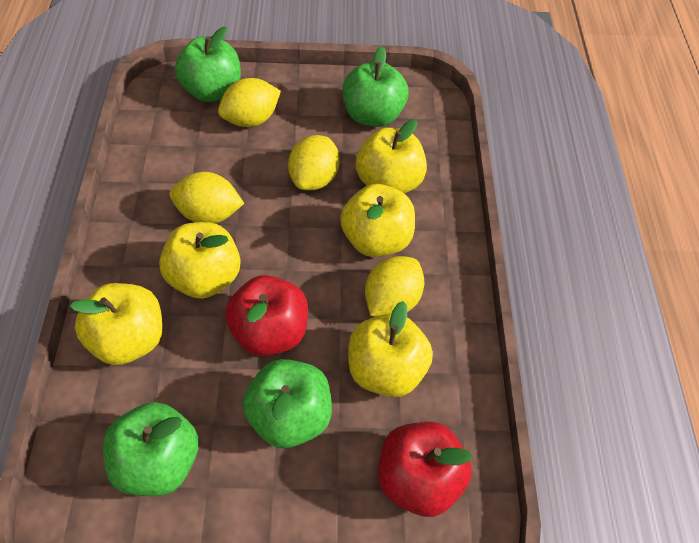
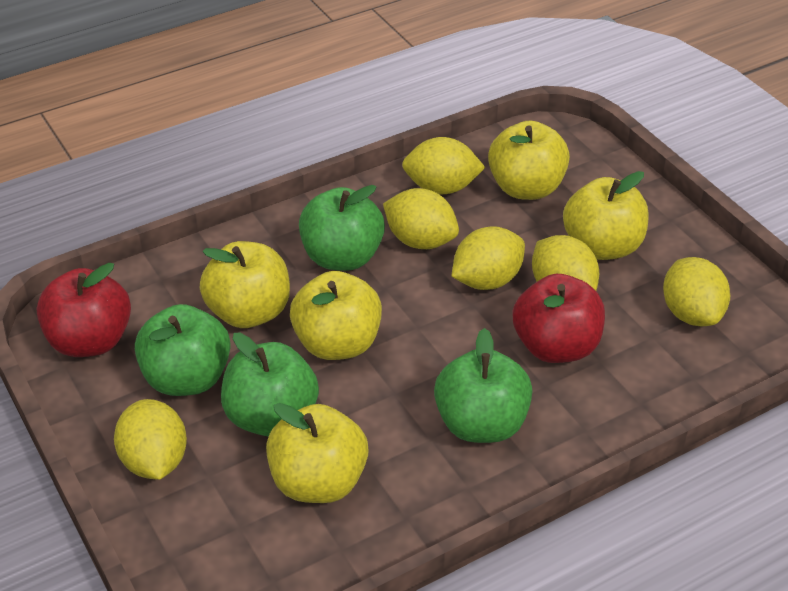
yellow lemon: [170,172,244,224] [218,78,281,127] [288,135,340,190] [365,256,424,317] = 4 -> [114,399,187,480] [383,188,459,249] [402,137,486,194] [451,226,525,290] [532,235,599,290] [663,257,730,326] = 6

